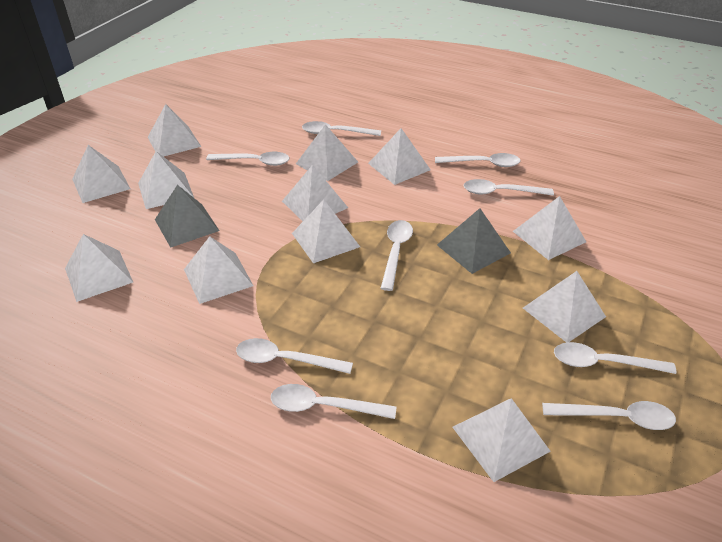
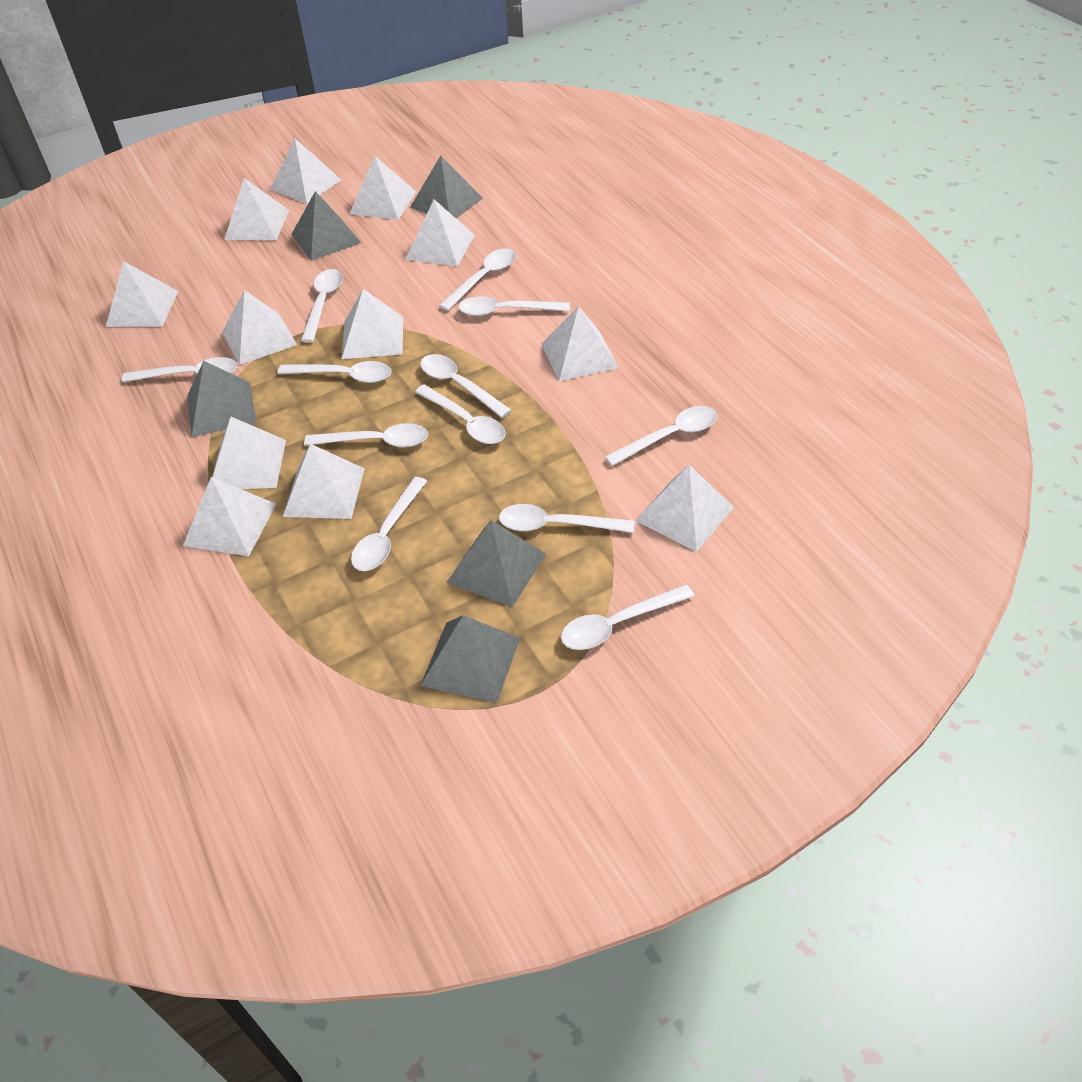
grey pyramid: [155,185,220,248] [437,208,511,274] = 2 -> [187,361,257,437] [291,191,361,261] [410,156,483,218] [420,615,520,703] [446,520,546,607] = 5
white spoon: [206,152,290,166] [236,338,353,374] [271,384,396,419] [302,121,381,136] [380,220,413,291] [435,153,521,167] [464,179,554,196] [542,401,676,430] [554,342,676,374] = 9 -> [122,357,238,382] [277,361,391,383] [301,269,343,343] [304,423,428,448] [351,477,427,571] [415,385,506,444] [420,354,512,418] [439,249,516,311] [458,296,570,316] [499,504,635,533] [561,584,694,650] [605,406,717,466] = 12

